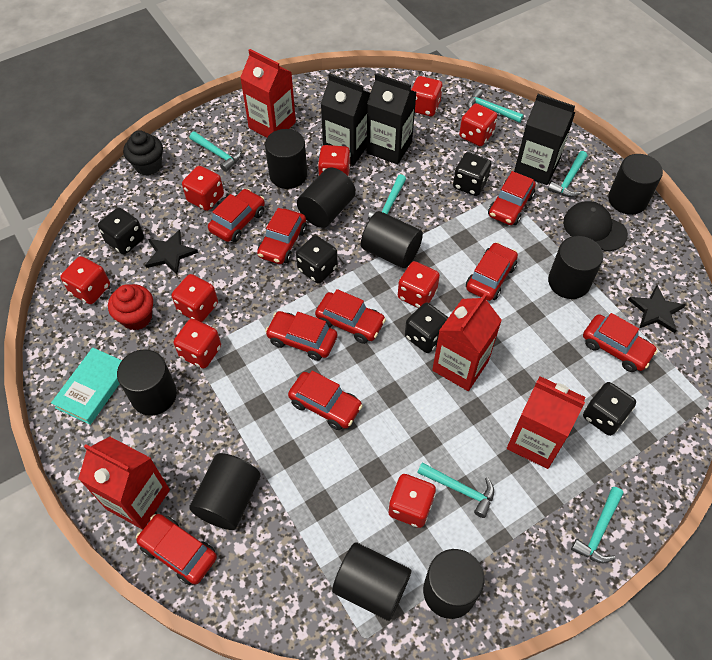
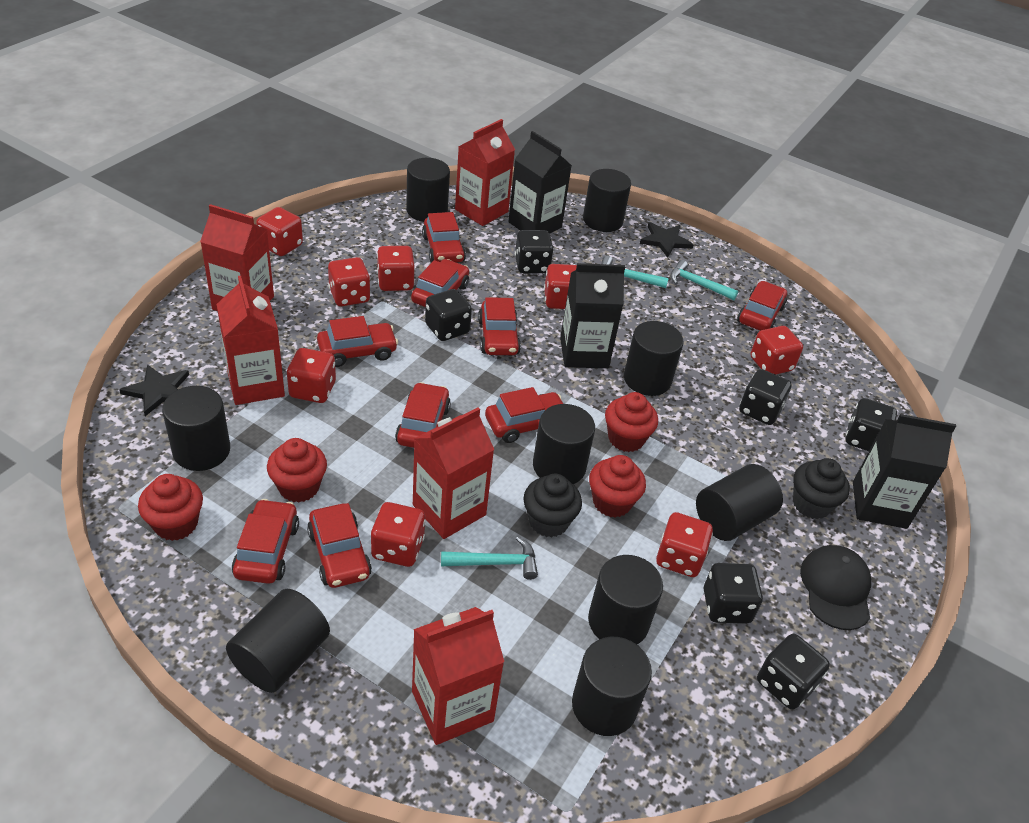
black cupcake: [123,130,163,176] = 1 -> [523,474,582,538] [793,458,850,519] = 2
black dice: [98,208,144,254] [296,235,338,283] [405,303,448,353] [453,152,492,196] [583,382,636,436] = 5 -> [425,289,472,341] [515,230,554,273] [704,563,763,624] [739,369,792,425] [757,634,830,710] [846,398,897,451] = 6
red carton: [78,437,170,530] [240,49,296,138] [432,294,502,391] [507,376,585,469] = 4 -> [200,204,274,311] [217,276,285,405] [412,607,504,745] [413,407,494,539] [455,119,515,226] = 5
red cupcake: [108,284,153,330] = 1 -> [138,474,203,541] [267,438,327,503] [589,455,646,518] [605,392,658,452] = 4
red dice: [60,256,110,304] [172,274,218,322] [174,319,221,369] [182,166,224,211] [318,145,351,177] [388,474,436,528] [398,261,440,308] [411,76,443,116] [459,103,497,146] = 9 -> [256,207,303,256] [287,348,336,403] [328,257,370,306] [371,502,426,567] [377,246,415,291] [544,264,577,309] [656,512,713,577] [750,326,803,375] = 8
turquoise book: [51,347,122,425] = 1 -> none = 0
turquoise hammer: [190,131,241,172] [368,174,406,220] [417,462,494,518] [467,89,524,123] [548,151,587,197] [571,487,623,563] = 6 -> [441,537,538,580] [601,256,669,288] [670,260,738,300] = 3

